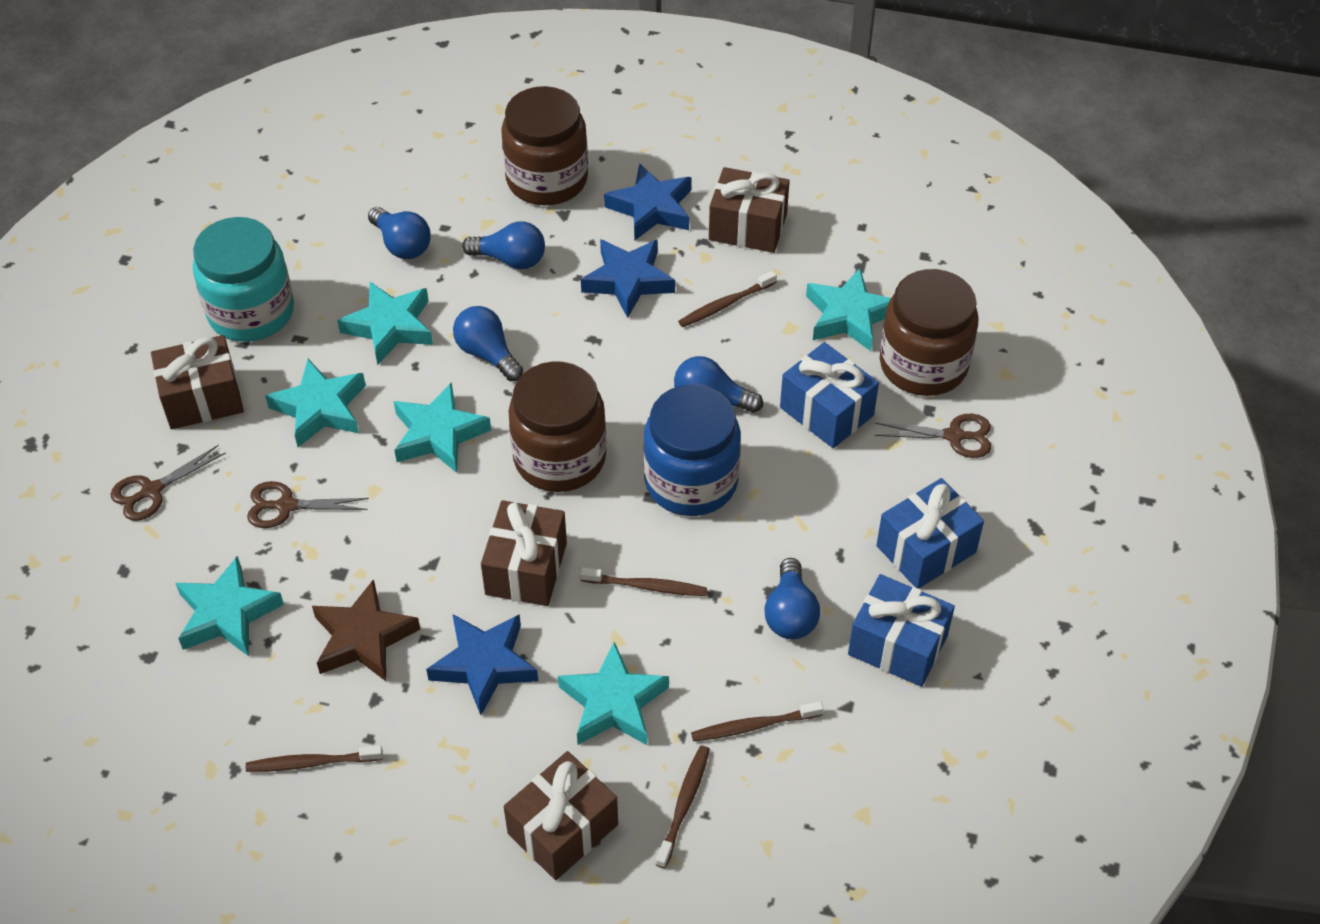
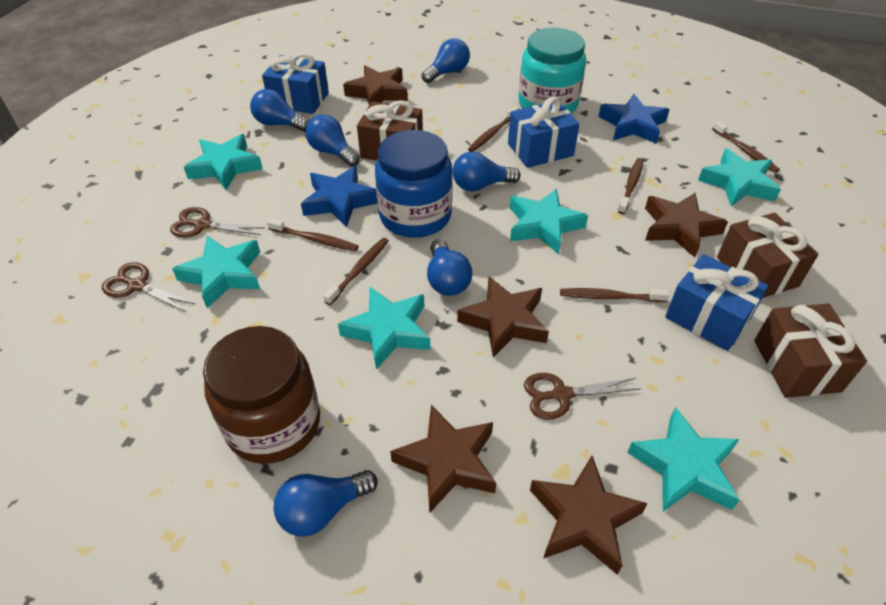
blue light bulb: [368,207,431,259] [453,306,523,381] [462,221,545,269] [674,356,763,413] [764,558,820,639] = 5 -> [250,89,310,132] [274,470,378,537] [305,115,360,167] [422,38,470,83] [427,239,473,296] [452,152,520,191] = 6
blue star: [426,614,538,715] [581,239,675,318] [604,163,691,241] = 3 -> [301,166,377,228] [598,94,670,144] = 2
brown gift: [151,335,244,429] [481,500,567,606] [503,751,618,880] [709,167,790,253] = 4 -> [357,100,423,161] [717,213,819,298] [754,304,867,398] = 3
brown jar: [501,86,588,205] [508,361,607,492] [880,269,979,396] = 3 -> [203,326,320,464] = 1
brown star: [312,579,420,681] = 1 -> [343,65,408,105] [390,405,496,513] [457,276,549,358] [530,456,648,575] [645,193,728,257] = 5
brown toothbrush: [246,745,383,772] [580,567,707,596] [656,746,710,868] [678,271,777,327] [691,701,824,741] = 5 -> [267,218,359,251] [323,238,389,305] [468,106,519,152] [560,288,669,302] [618,158,643,214] [712,120,780,173] = 6

